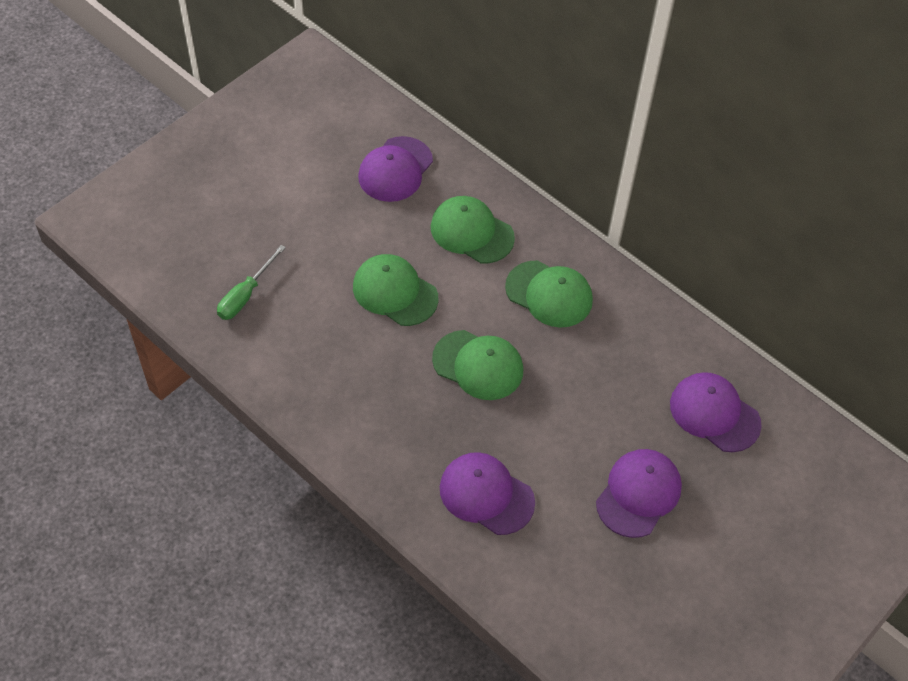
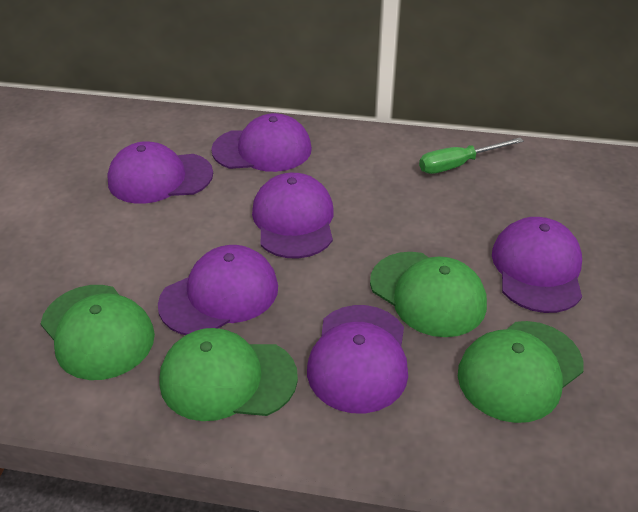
purple cap: [358,136,433,202] [440,452,535,535] [596,449,682,538] [670,372,762,452] = 4 -> [107,141,213,204] [158,245,278,335] [211,113,312,172] [252,173,334,259] [307,305,408,413] [492,217,582,313] = 6

